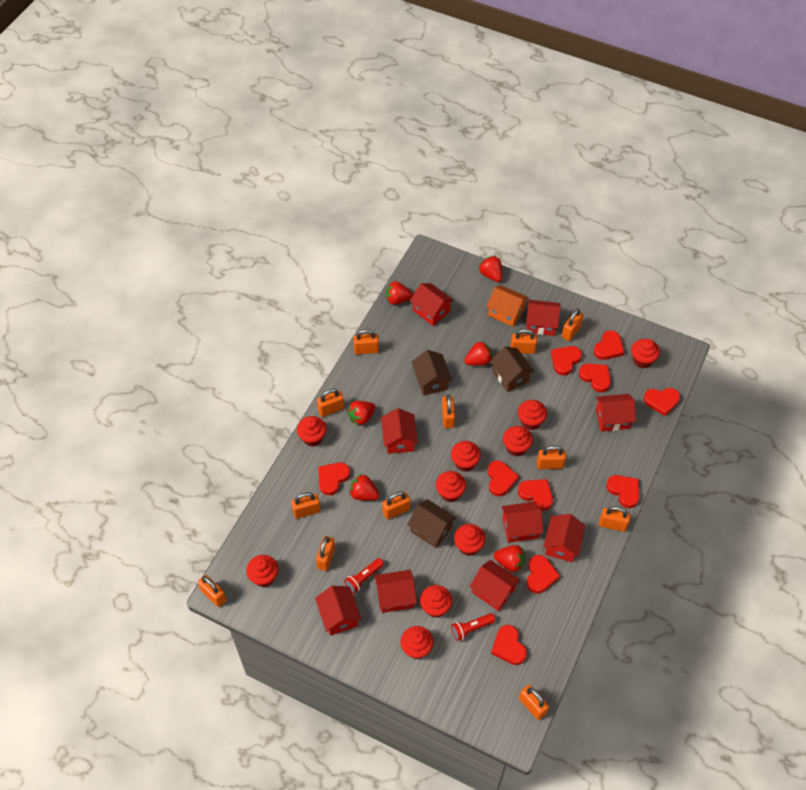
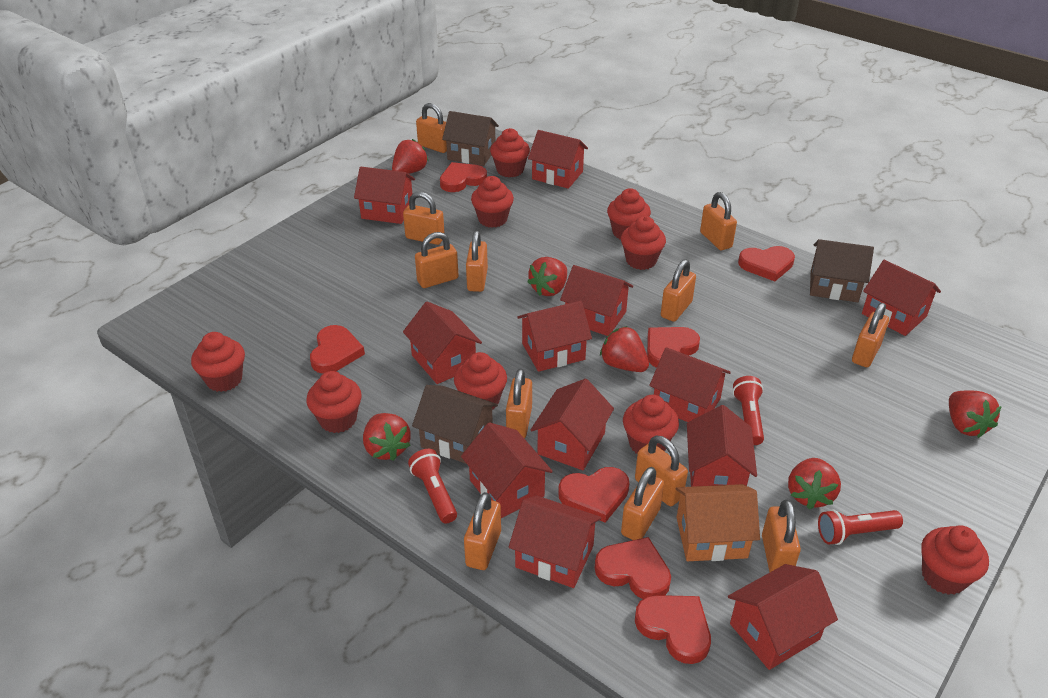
red cupcake: [246,555,278,587] [297,416,327,446] [401,626,434,659] [420,585,452,618] [436,471,466,502] [451,441,481,472] [454,524,486,556] [503,426,533,456] [518,400,547,430] [631,339,660,368] = 10 -> [191,332,245,392] [306,371,362,433] [454,352,507,410] [471,176,514,228] [490,128,530,177] [607,188,651,239] [621,216,666,270] [623,395,679,454] [921,525,989,595] = 9
red flashlight: [344,558,384,593] [451,613,495,641] = 2 -> [408,449,457,523] [733,376,764,445] [818,509,903,545] = 3
red heart: [318,462,350,495] [488,460,519,496] [491,625,527,665] [518,479,553,511] [527,555,560,594] [551,346,582,375] [579,363,611,393] [594,330,625,360] [606,475,639,508] [644,388,680,416] = 10 -> [310,325,365,374] [440,162,487,192] [558,467,630,523] [595,537,671,599] [635,595,711,664] [647,327,700,368] [738,246,795,281] = 7
red house: [315,586,361,636] [375,570,417,613] [381,408,418,454] [410,283,454,326] [470,560,520,611] [501,501,544,543] [526,300,561,336] [543,514,586,562] [596,394,636,432] = 9 -> [354,167,415,224] [403,302,482,384] [461,422,553,518] [509,496,601,588] [517,301,592,372] [528,130,588,189] [531,379,614,470] [560,265,633,336] [649,347,731,422] [687,405,757,487] [728,564,838,670] [862,260,941,336] = 12

